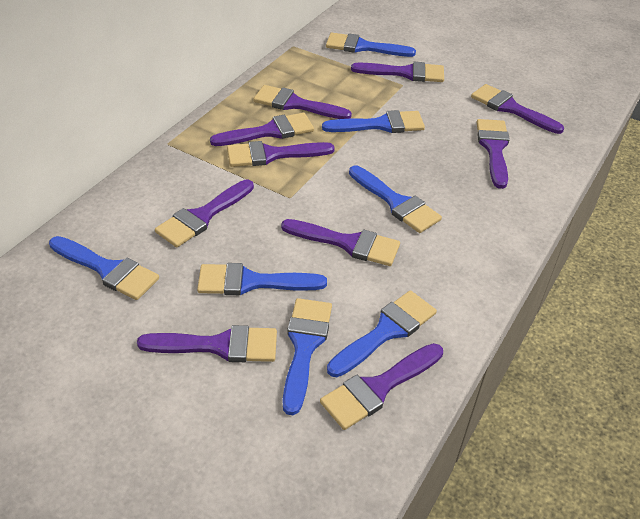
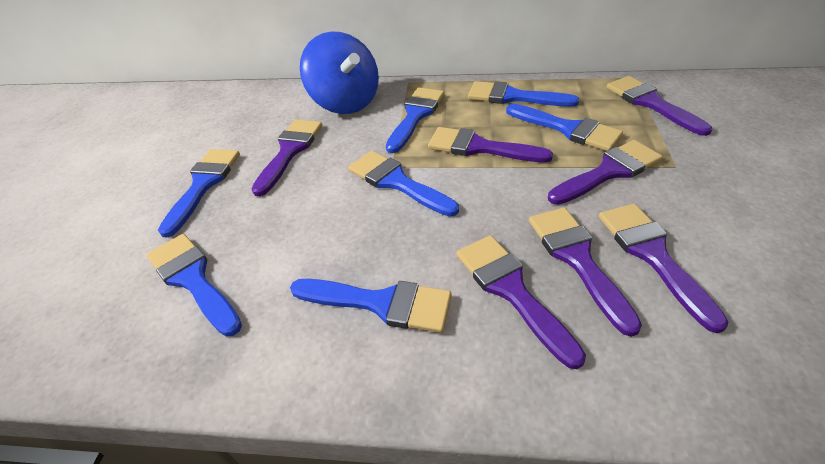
blue spinning top: none = 0 -> [300,31,379,114] = 1
purple brush: [137,325,277,362] [155,179,254,247] [210,113,314,146] [227,141,335,167] [253,85,352,119] [281,219,400,266] [320,343,443,430] [351,62,444,82] [471,84,564,134] [476,119,510,189] = 10 -> [252,119,322,196] [428,127,553,162] [456,235,586,369] [529,208,642,337] [548,140,663,205] [599,204,729,333] [606,76,712,136] = 7

